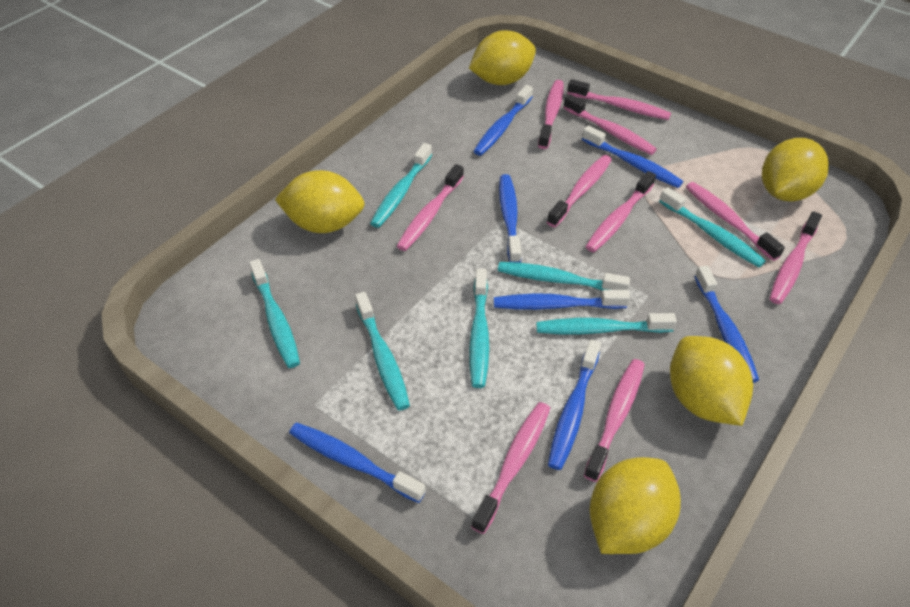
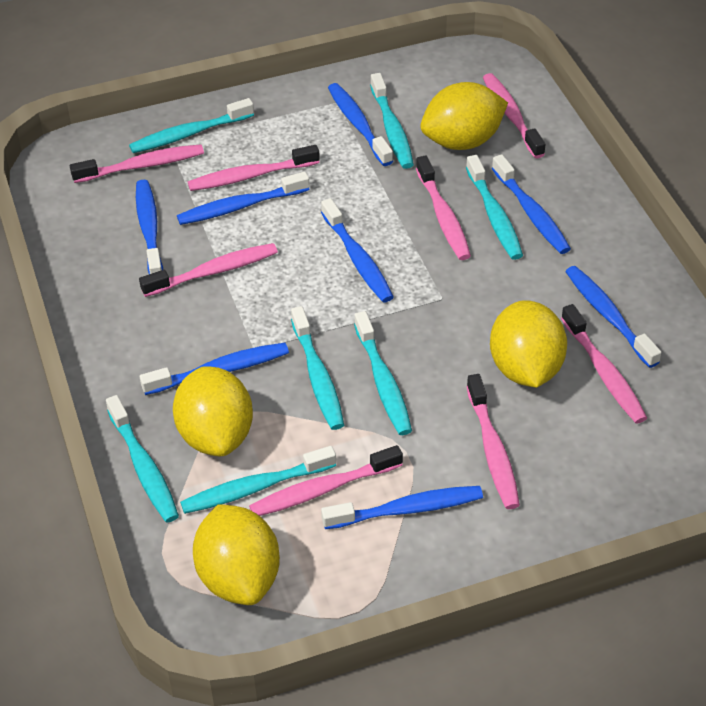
blue toothbrush: [289,422,426,503] [473,85,533,156] [494,290,630,310] [499,174,521,263] [548,339,601,470] [582,125,683,188] [694,266,759,383] = 7 -> [136,180,163,274] [140,343,289,395] [177,172,310,225] [321,198,394,303] [321,486,483,529] [328,83,393,166] [492,154,571,254] [565,266,661,368] = 8
pink toothbrush: [397,164,464,251] [471,402,550,534] [538,80,564,149] [547,155,612,227] [563,94,657,155] [567,79,671,120] [584,359,645,482] [585,171,656,252] [686,182,785,261] [769,211,822,304] = 10 -> [70,144,204,183] [139,243,278,297] [188,145,320,191] [249,445,403,516] [416,155,471,260] [466,374,520,509] [483,73,545,158] [561,304,647,424] = 8
yellow lemon: [275,170,365,233] [469,30,536,85] [590,457,681,554] [670,336,753,426] [762,138,829,202] = 5 -> [173,366,253,456] [193,504,280,605] [420,82,508,150] [490,300,567,387] = 4

